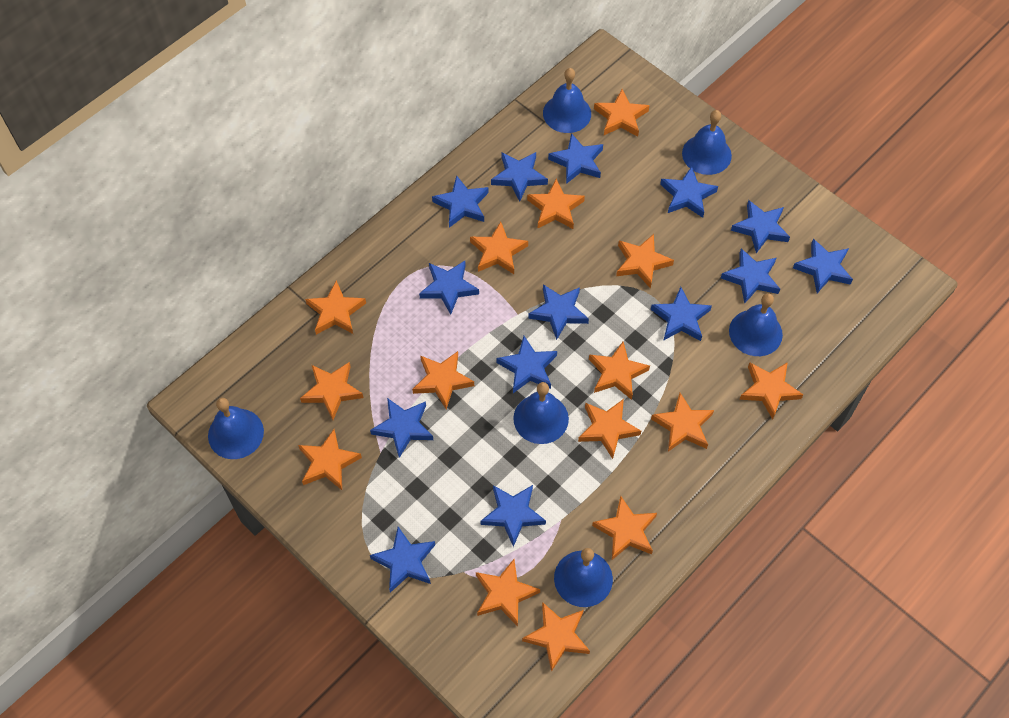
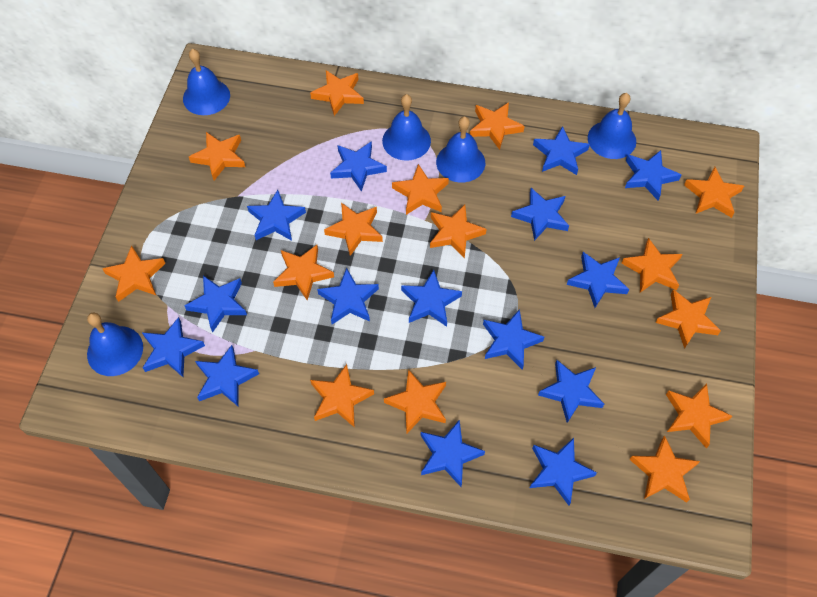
blue bell: [208,398,264,459] [513,382,569,444] [543,68,591,133] [554,548,613,607] [682,110,732,175] [729,293,783,356] = 6 -> [87,312,143,376] [183,49,230,115] [382,94,431,161] [436,116,485,182] [588,93,636,159] = 5
blue star: [370,398,433,458] [370,527,435,593] [419,261,479,315] [432,175,489,228] [480,485,546,547] [491,152,548,202] [497,336,557,393] [528,284,589,340] [548,133,603,184] [651,287,712,341] [660,166,718,218] [721,248,780,304] [731,200,790,253] [793,239,853,293] = 14 -> [142,317,205,377] [185,275,247,333] [195,345,259,406] [247,190,306,241] [317,268,379,324] [330,141,387,192] [401,270,462,327] [421,420,485,487] [483,309,544,370] [511,188,569,241] [530,438,597,506] [533,126,590,175] [538,360,604,423] [567,252,629,308] [625,150,681,200] = 15

